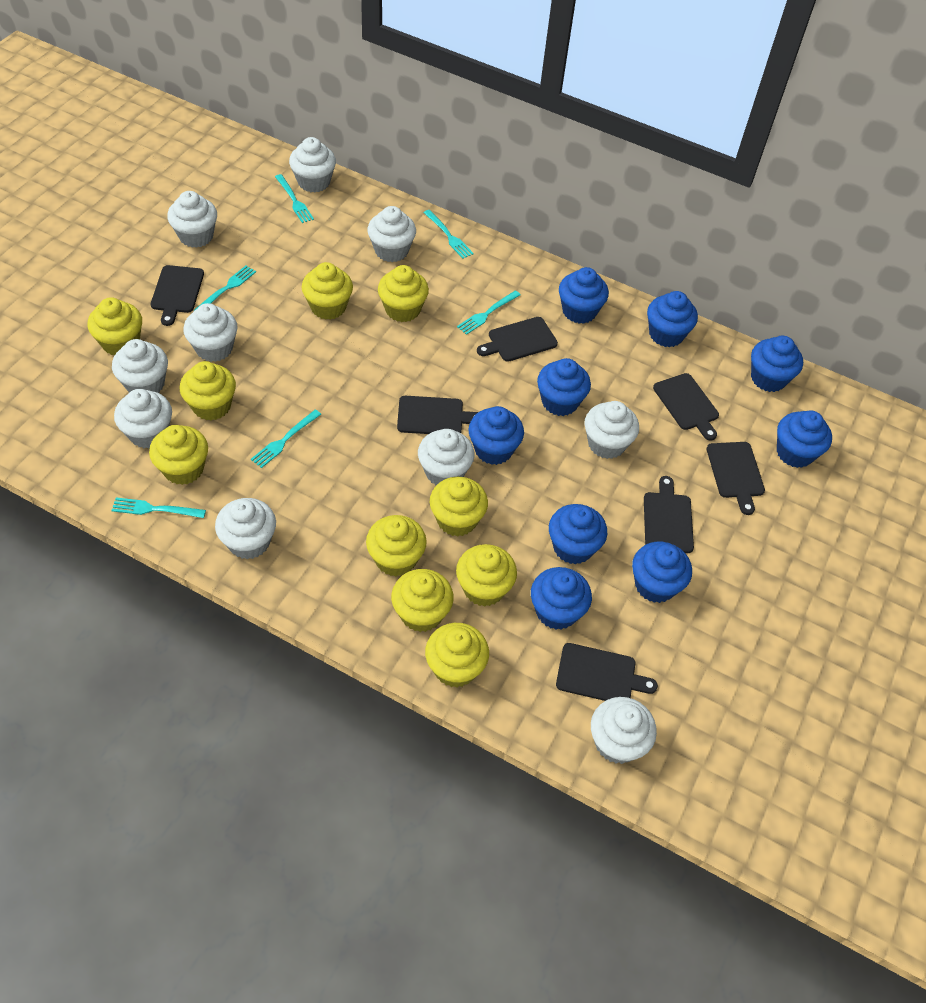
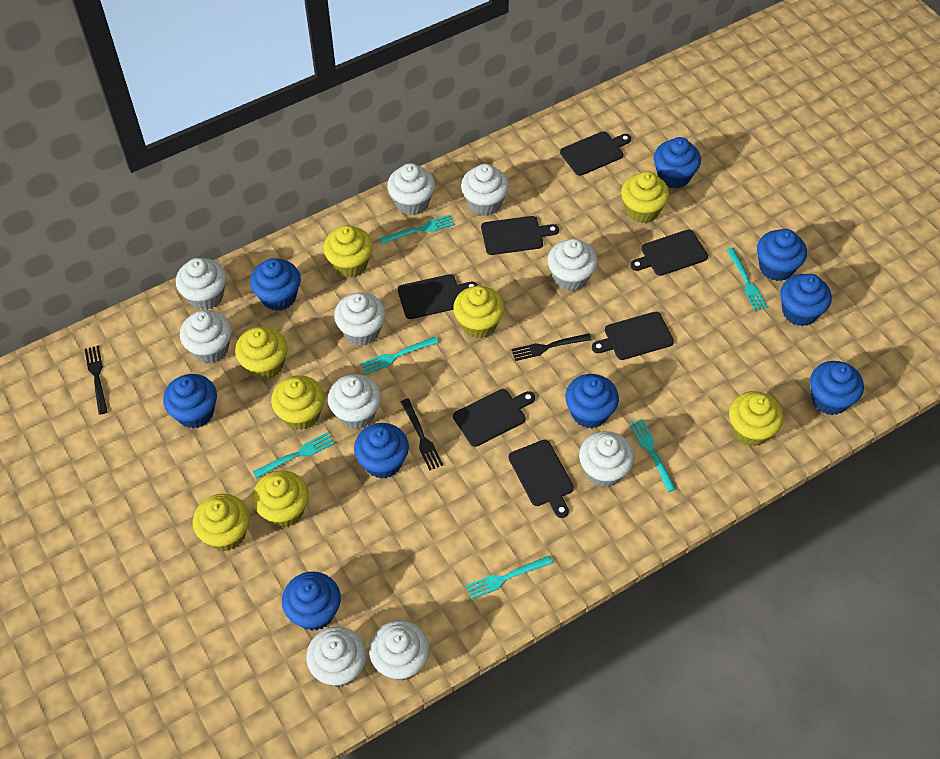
black fork: none = 0 -> [85,345,108,415] [401,399,443,471] [511,333,592,361] = 3
yellow cupcake: [88,297,142,356] [149,425,208,485] [180,361,236,420] [301,262,353,320] [366,515,427,576] [378,265,429,322] [391,569,454,632] [425,623,489,688] [430,477,488,537] [456,544,517,607] = 10 -> [193,494,250,551] [235,326,288,380] [252,470,309,527] [271,375,325,430] [323,225,373,277] [453,286,505,338] [621,171,669,223] [729,391,783,446] = 8

